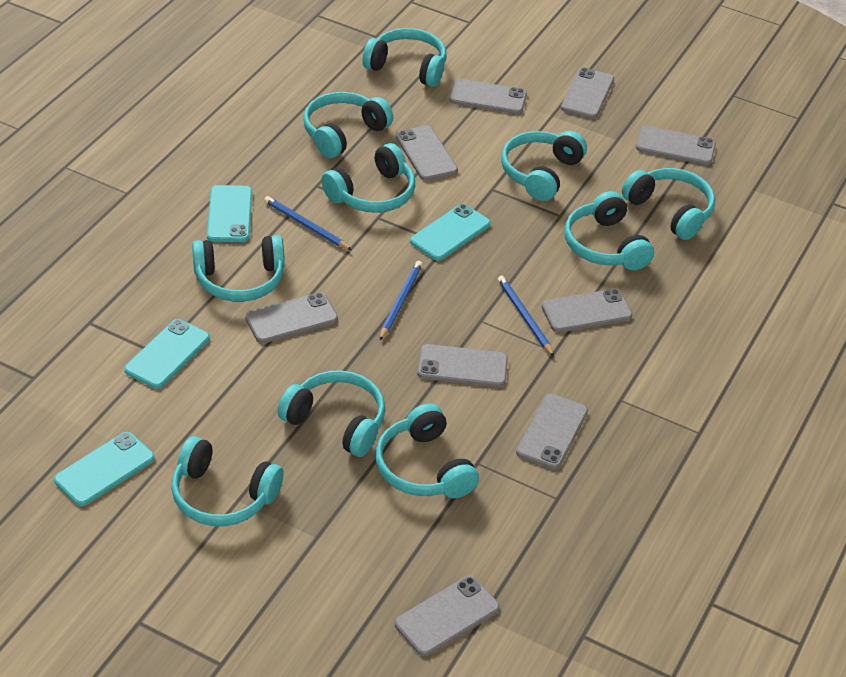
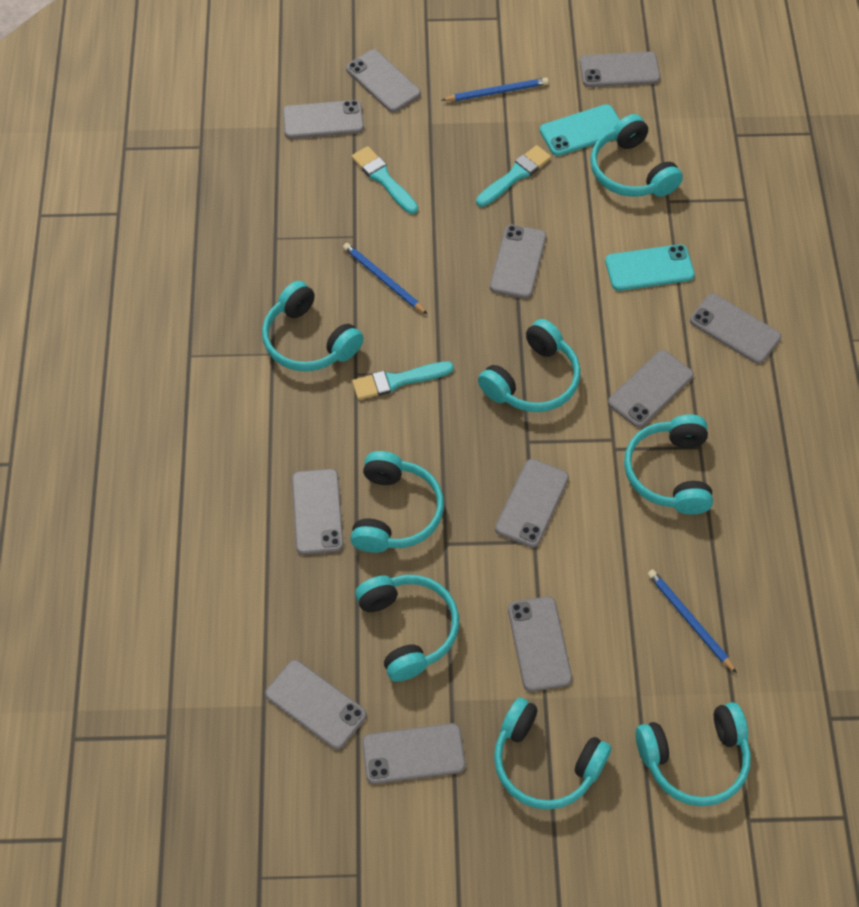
grey phone: [245,292,338,343] [395,576,500,656] [396,126,458,181] [417,344,508,387] [449,79,527,114] [516,394,588,469] [542,289,633,333] [561,68,614,119] [636,126,716,165] = 9 -> [265,660,367,750] [283,100,364,139] [292,469,344,555] [346,49,421,112] [362,723,466,784] [490,225,546,299] [495,459,569,548] [508,596,572,692] [579,52,660,87] [608,350,694,428] [690,294,781,364] = 11
turquoise brush: none = 0 -> [352,146,418,214] [352,361,454,400] [476,145,551,207] = 3
turquoise headphones: [171,436,284,526] [192,235,285,302] [278,370,385,457] [303,92,393,158] [322,143,415,213] [363,28,447,87] [376,403,479,498] [501,131,587,201] [565,191,654,270] [622,168,715,240] = 10 -> [262,281,364,371] [350,451,444,553] [355,575,459,682] [478,319,581,412] [494,698,611,810] [590,114,683,197] [624,414,713,515] [636,702,751,806] = 8
turquoise phone: [54,432,154,506] [125,319,210,389] [207,185,252,242] [410,204,490,261] = 4 -> [540,104,620,156] [605,244,695,291] = 2

